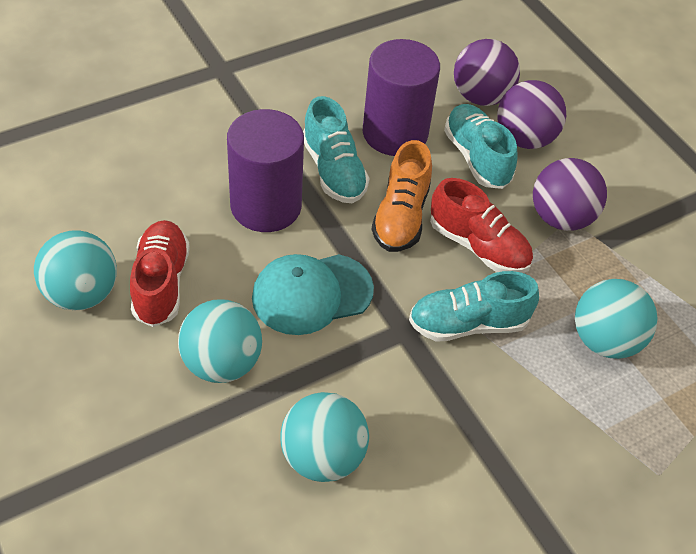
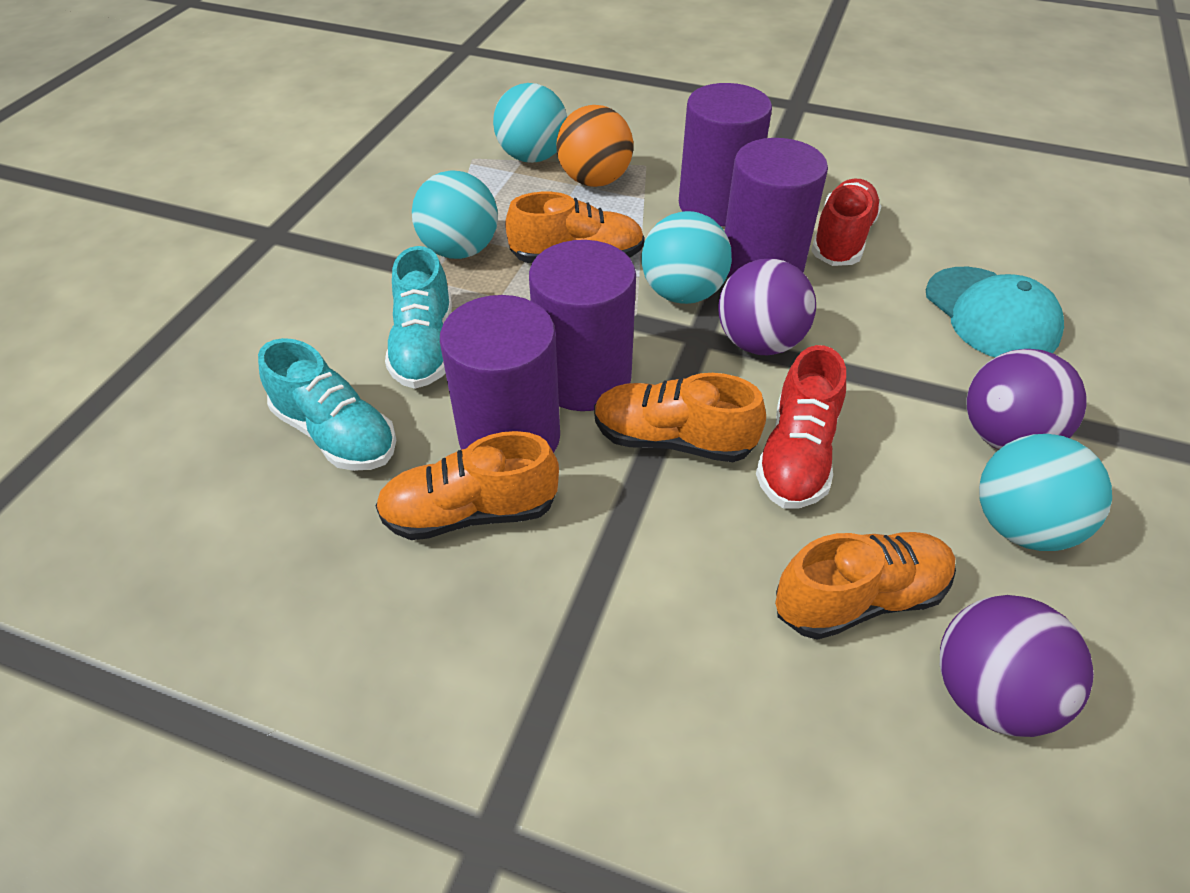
orange ball: none = 0 -> [556,105,633,187] = 1
orange shoe: [371,140,432,252] = 1 -> [375,431,559,540] [505,192,645,263] [594,373,766,462] [775,532,956,640] = 4
purple cylinder: [227,109,304,232] [363,39,440,156] = 2 -> [440,295,560,453] [529,240,636,411] [679,83,772,226] [725,138,828,278] = 4
turquoise shoe: [303,96,370,203] [409,271,539,342] [444,104,518,189] = 3 -> [258,338,396,471] [385,246,452,389] = 2

